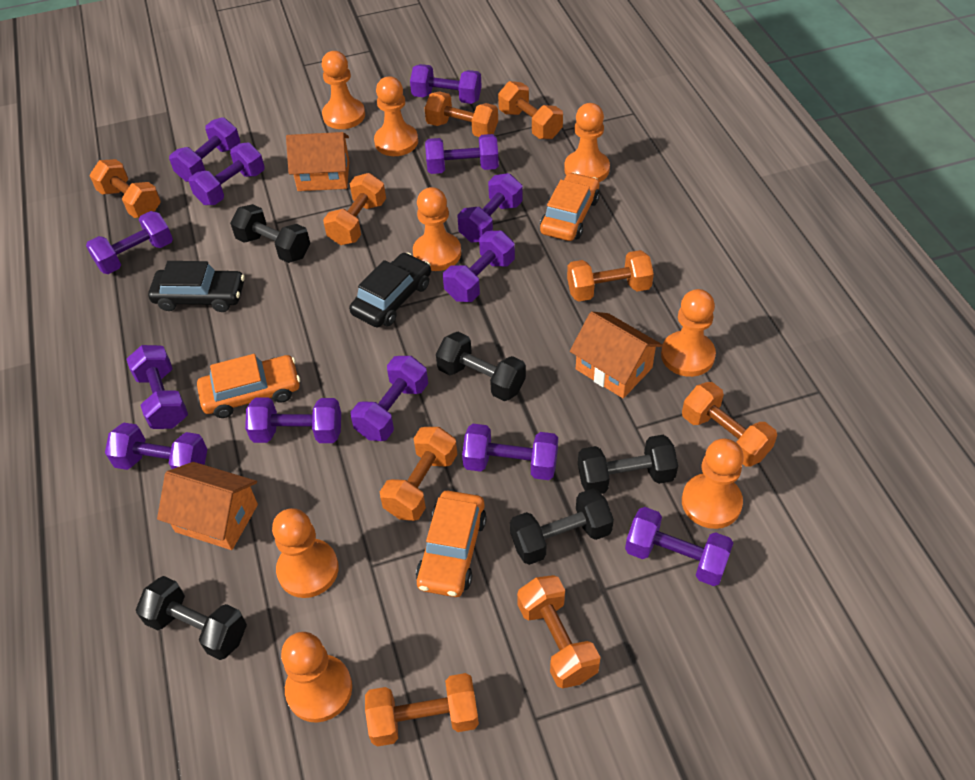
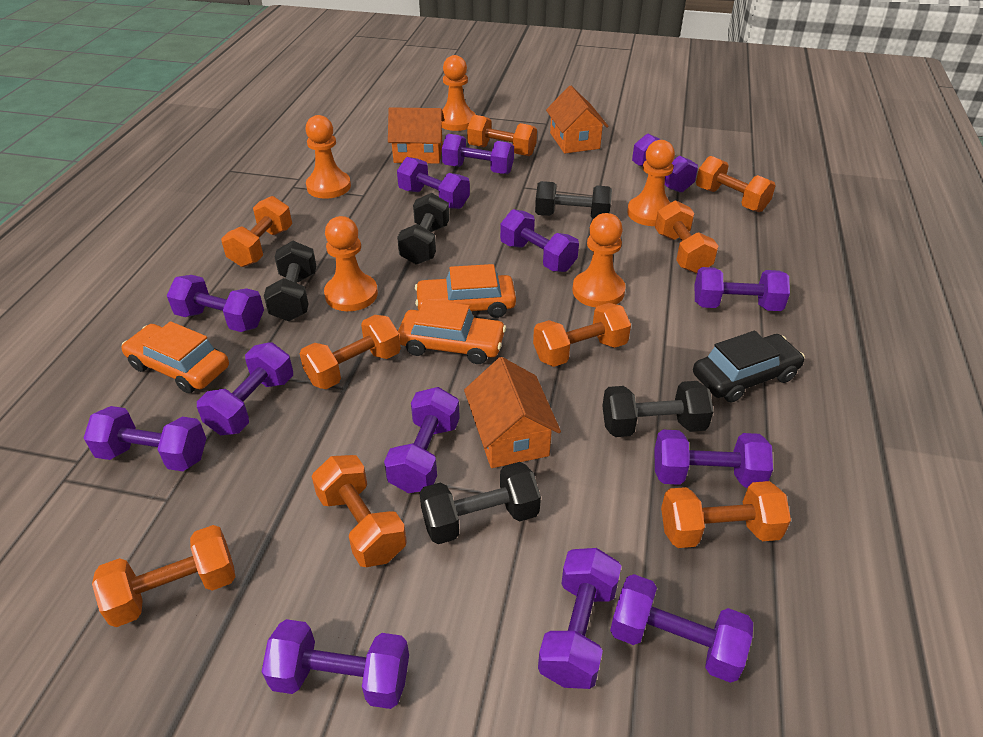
black car: [148,261,245,312] [349,252,431,327] = 2 -> [693,331,805,402] = 1
orange pawn: [272,508,339,598] [281,632,352,722] [322,51,365,129] [374,76,418,156] [413,187,461,271] [564,103,610,182] [661,289,716,377] [682,438,744,529] = 8 -> [305,115,351,199] [324,216,378,311] [442,55,476,131] [572,213,626,307] [627,140,675,226] = 5

